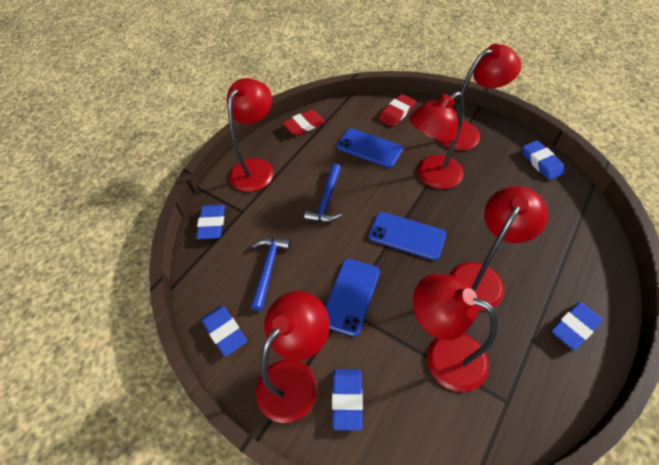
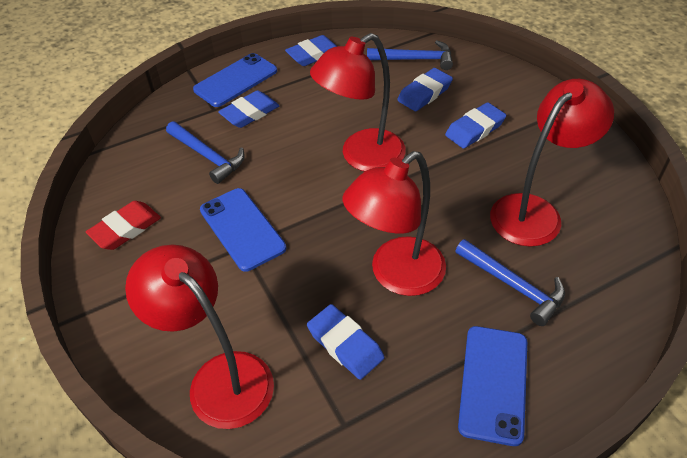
blue hammer: [250,238,291,311] [304,164,342,222] = 2 -> [166,121,245,184] [367,40,453,70] [456,239,565,326] = 3
red eraser: [283,110,325,136] [379,94,416,127] = 2 -> [86,201,161,250] = 1
red lamp: [227,78,273,192] [256,291,330,423] [410,91,464,189] [413,273,498,392] [439,44,521,150] [450,186,548,311] = 6 -> [125,245,274,429] [310,33,406,172] [343,151,446,296] [490,79,614,247] = 4

